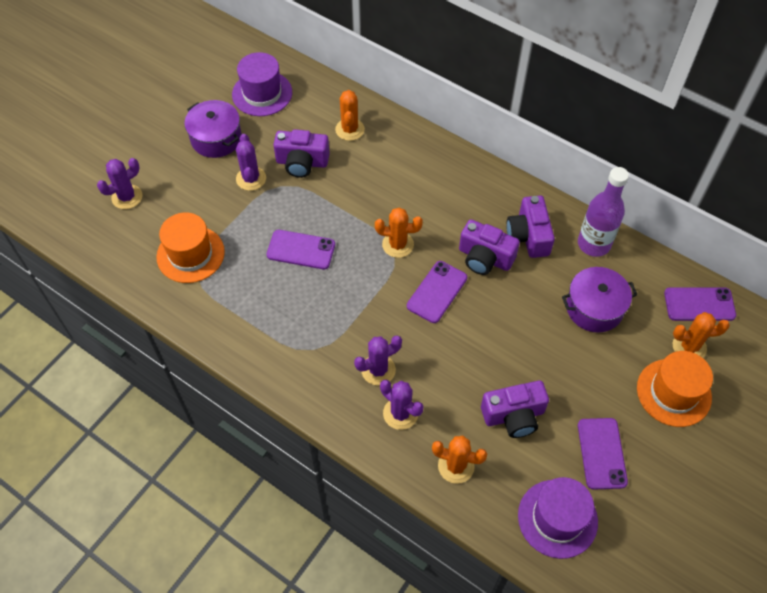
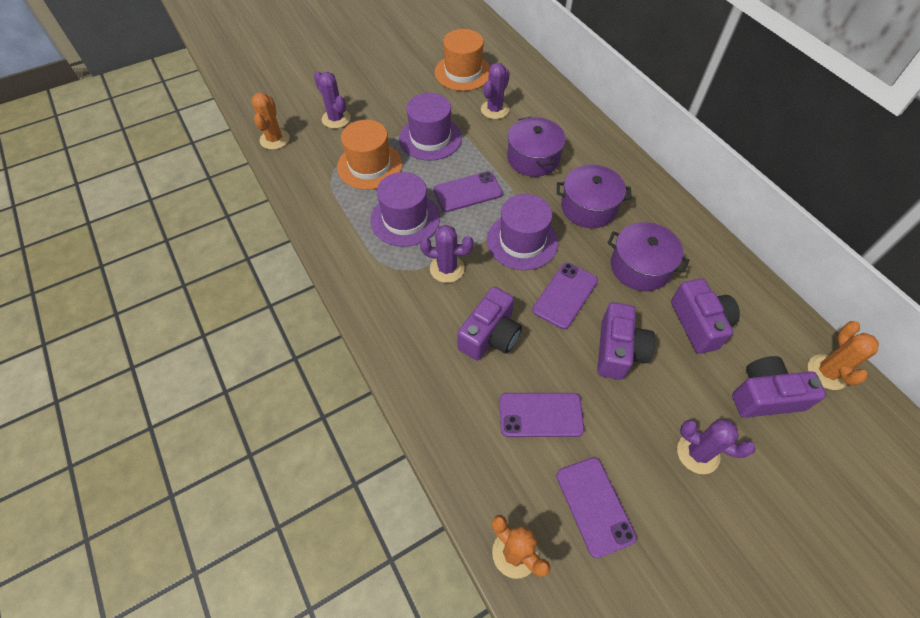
orange cactus: [335,90,365,141] [375,207,423,258] [432,436,487,484] [673,312,730,358] = 4 -> [252,93,290,150] [492,515,551,579] [808,321,879,390] = 3
purple bottle: [578,167,629,257] = 1 -> none = 0
purple hat: [232,52,292,116] [518,477,598,559] = 2 -> [370,172,440,247] [399,93,462,161] [487,194,558,270] = 3
purple pot: [185,100,242,158] [562,267,638,333] = 2 -> [507,117,566,177] [557,165,632,228] [607,222,689,291] = 3

